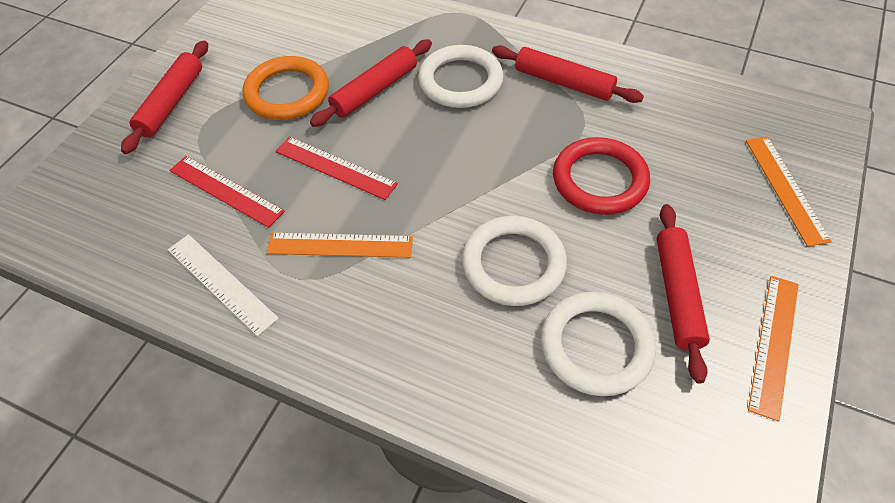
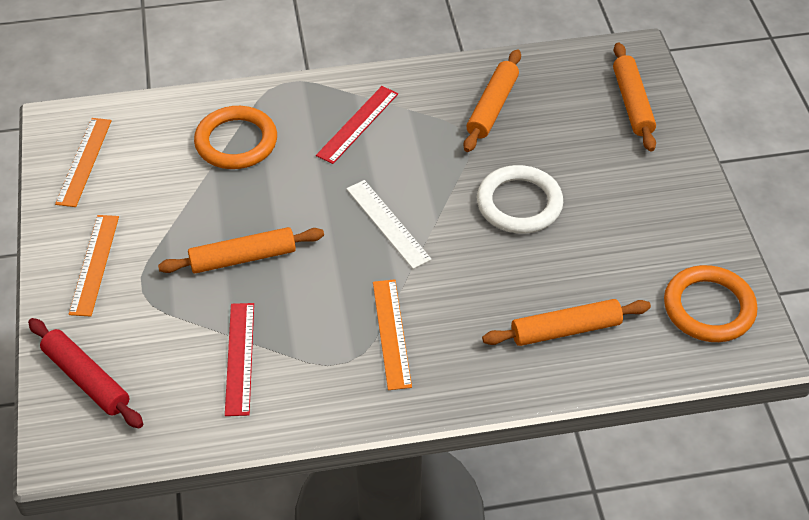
orange ring: [243,56,329,120] = 1 -> [194,106,277,169] [664,265,758,342] = 2
orange rolling pin: none = 0 -> [158,227,324,273] [464,49,521,152] [482,299,651,346] [613,42,656,152] = 4
red ring: [553,137,650,215] = 1 -> none = 0
red rolling pin: [121,40,208,154] [310,40,432,127] [492,45,644,103] [657,204,710,383] = 4 -> [28,318,143,428] = 1
white ring: [418,45,504,108] [462,216,567,306] [541,291,656,396] = 3 -> [477,165,563,234] = 1

